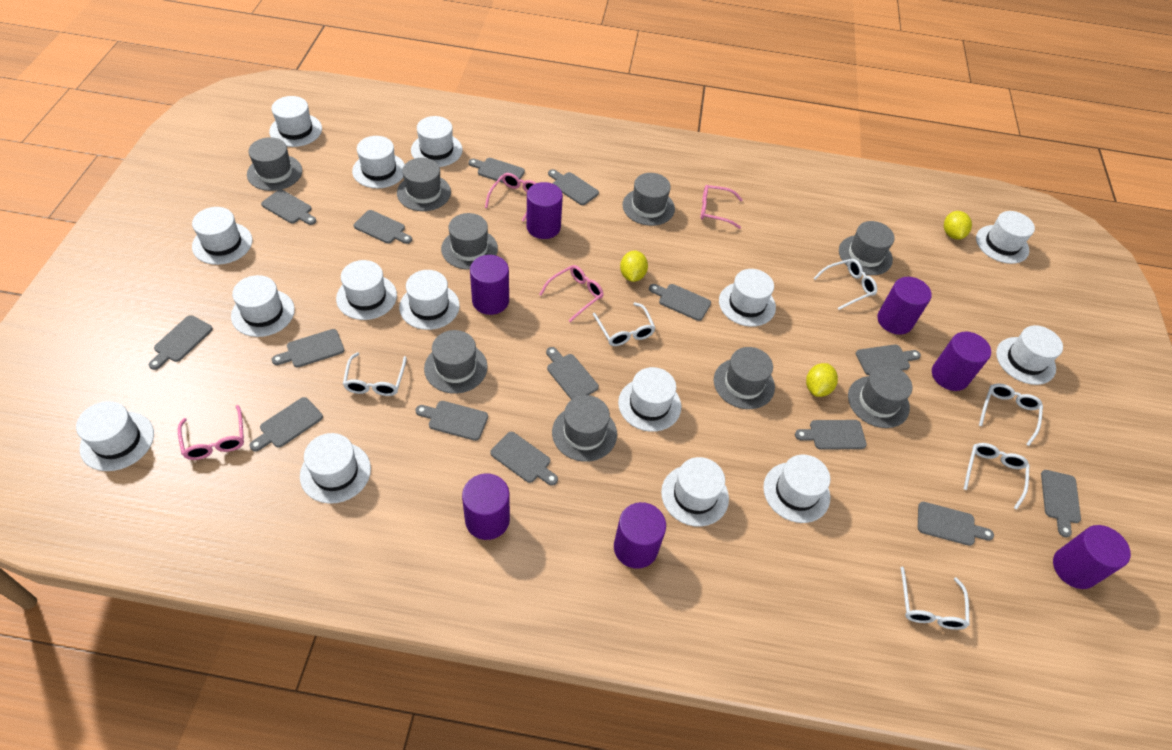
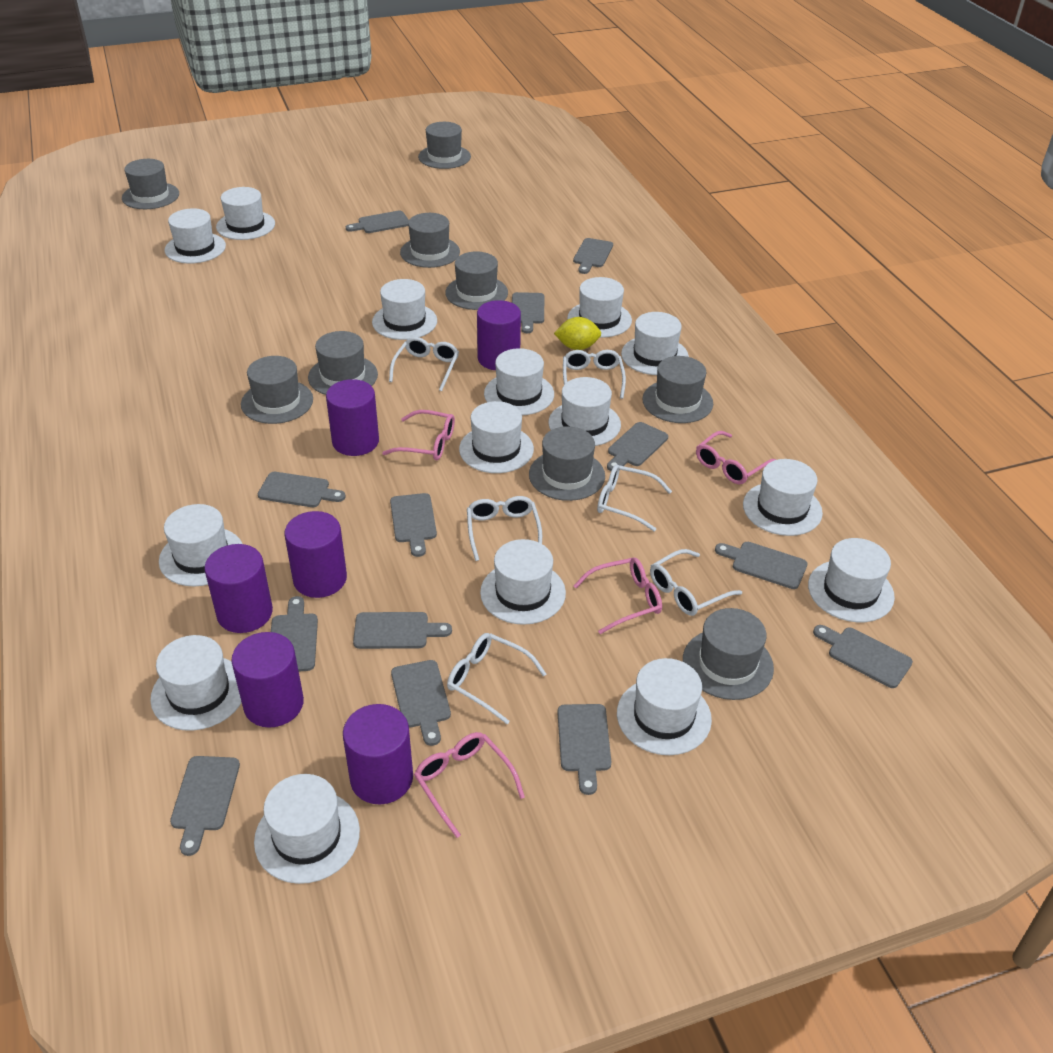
grey cutting board: [149,315,213,370] [250,397,323,451] [261,189,316,225] [272,329,344,368] [354,210,412,244] [415,401,488,441] [468,158,525,183] [490,432,558,486] [546,347,599,400] [548,169,599,205] [649,284,711,321] [795,420,867,450] [856,344,921,375] [918,502,994,546] [1041,470,1081,537] = 15 -> [170,756,240,856] [258,472,346,507] [271,596,318,671] [346,211,409,233] [353,612,452,649] [390,493,437,557] [391,660,451,746] [512,292,544,333] [557,704,611,795] [573,238,613,274] [607,422,668,471] [715,542,808,589] [813,625,913,688] = 13
purple cylinder: [462,474,510,540] [470,255,509,315] [526,182,563,239] [614,502,666,569] [877,277,932,335] [932,331,991,391] [1053,525,1131,589] = 7 -> [204,544,273,633] [231,632,304,728] [284,511,347,598] [326,379,379,456] [343,704,413,805] [477,300,521,370] = 6
yellow lemon: [620,251,648,282] [806,363,838,397] [944,211,972,239] = 3 -> [554,317,601,350] = 1

